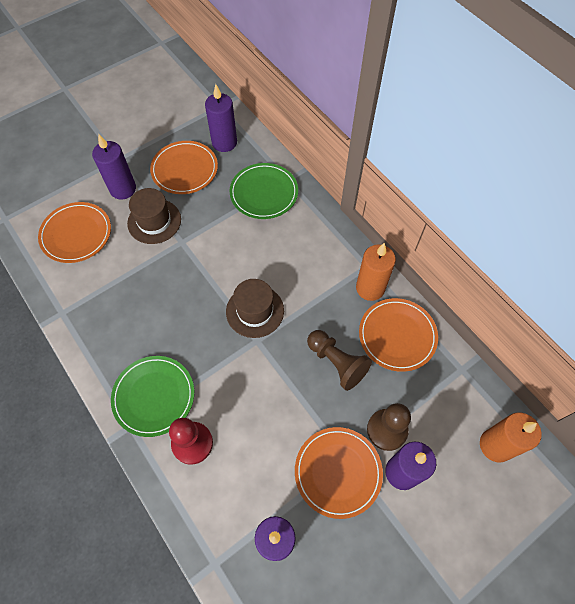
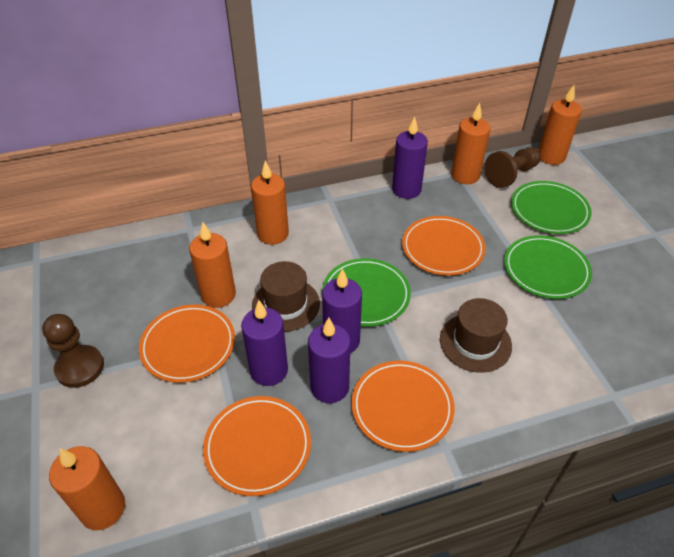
green plate: [111,356,194,437] [229,163,298,219] = 2 -> [322,258,411,327] [504,235,592,299] [511,181,592,234] = 3
orange candle: [356,243,396,301] [480,413,542,462] = 2 -> [49,446,125,530] [189,222,236,308] [251,160,289,245] [451,103,490,184] [538,85,582,165] = 5
red pawn: [169,418,213,464] = 1 -> none = 0

